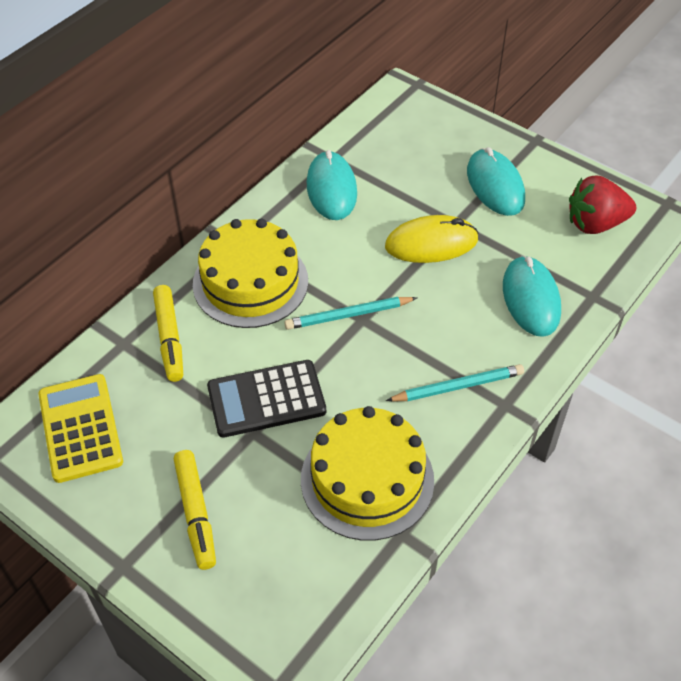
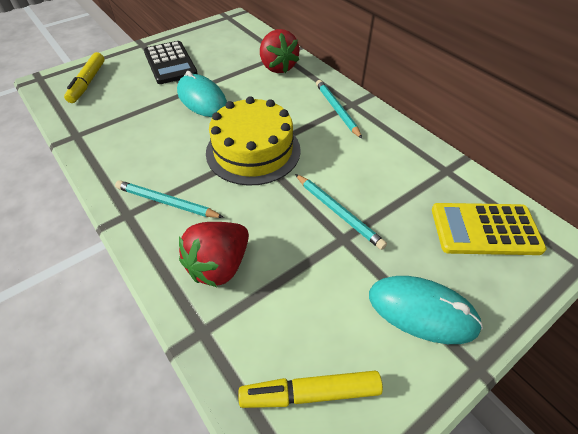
red strawberry: [569,175,636,234] = 1 -> [179,222,249,287] [260,29,299,73] = 2
turquoise mouse: [307,150,357,220] [467,147,525,216] [503,255,561,337] = 3 -> [177,71,227,117] [369,276,483,344] = 2
turquoise pencil: [284,297,417,330] [386,364,524,401] = 2 -> [115,180,224,218] [295,174,387,250] [316,80,362,139] = 3
yellow cake: [193,219,308,328] [301,406,434,541] = 2 -> [206,96,301,186] = 1
yellow mouse: [385,215,479,263] = 1 -> none = 0

